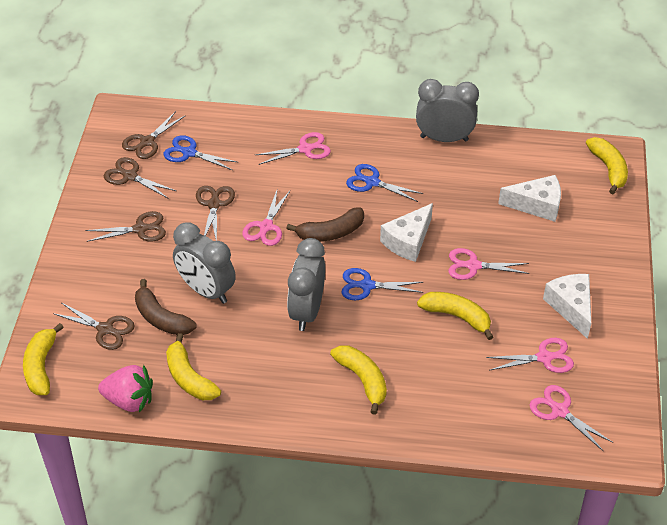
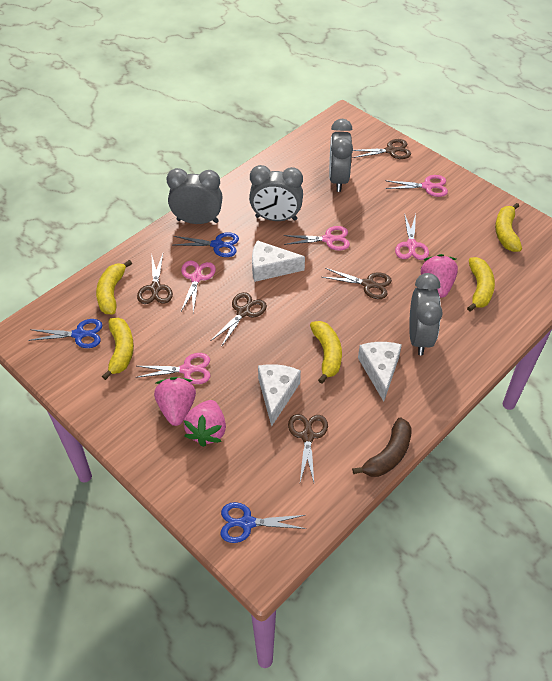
brown banana: [135,279,197,335] [286,207,364,242] = 2 -> [352,417,412,477] = 1
grey clock: [173,222,236,304] [287,238,325,331] [416,79,479,142] = 3 -> [167,168,223,224] [249,165,303,221] [329,119,353,192] [409,273,443,355] = 4
pink strawberry: [98,365,153,413] = 1 -> [154,377,196,426] [184,400,226,447] [421,254,458,298] = 3

